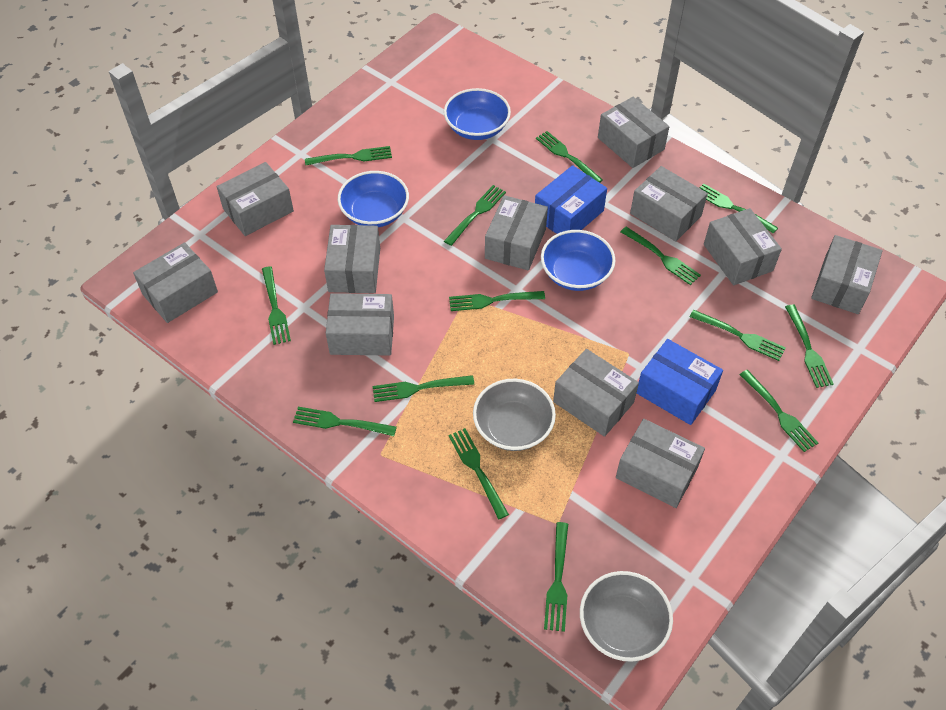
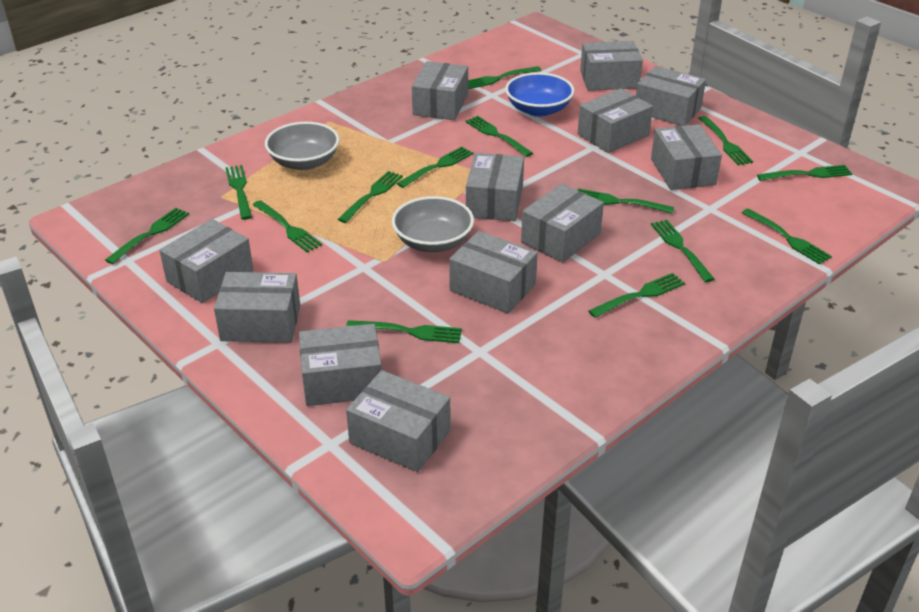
blue bowl: [338,171,409,227] [444,88,511,140] [541,230,616,291] = 3 -> [505,72,574,117] = 1
blue box: [535,165,607,234] [637,339,723,425] = 2 -> none = 0
grey box: [133,242,218,323] [217,162,294,236] [324,225,380,293] [326,293,394,356] [485,195,548,270] [553,349,639,437] [598,97,669,168] [616,419,705,508] [630,166,708,241] [704,208,782,285] [811,235,883,314] = 11 -> [159,219,253,303] [214,272,300,343] [299,324,382,406] [346,370,451,472] [412,61,468,120] [449,231,538,314] [466,153,524,221] [521,184,604,263] [578,88,653,153] [580,41,643,91] [636,66,706,126] [651,124,722,190] = 12

